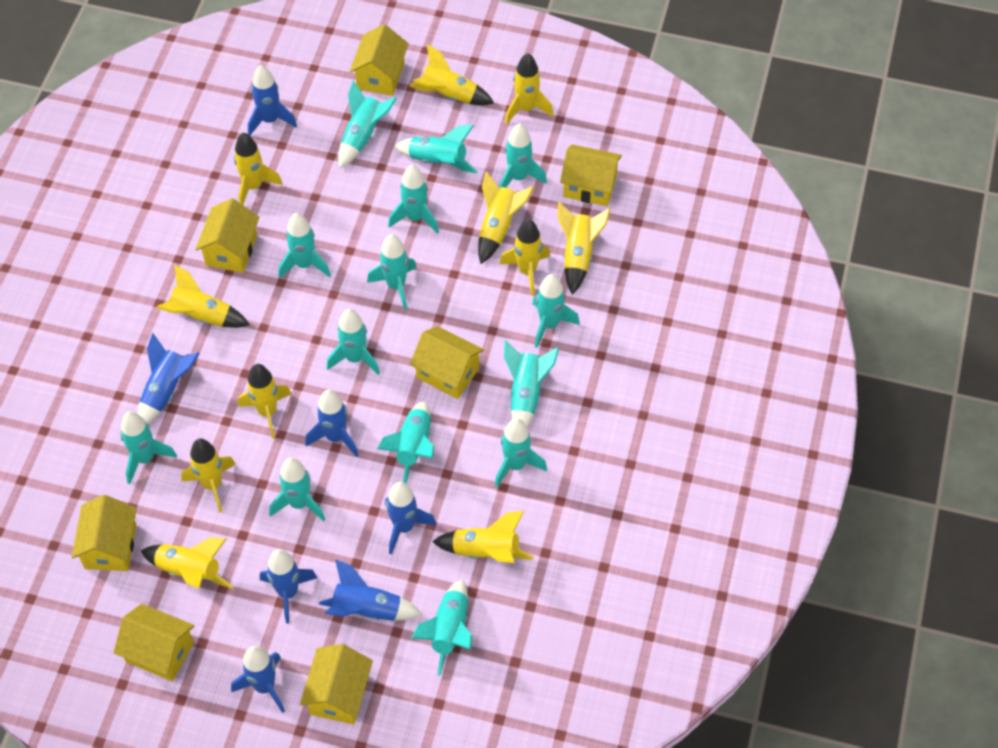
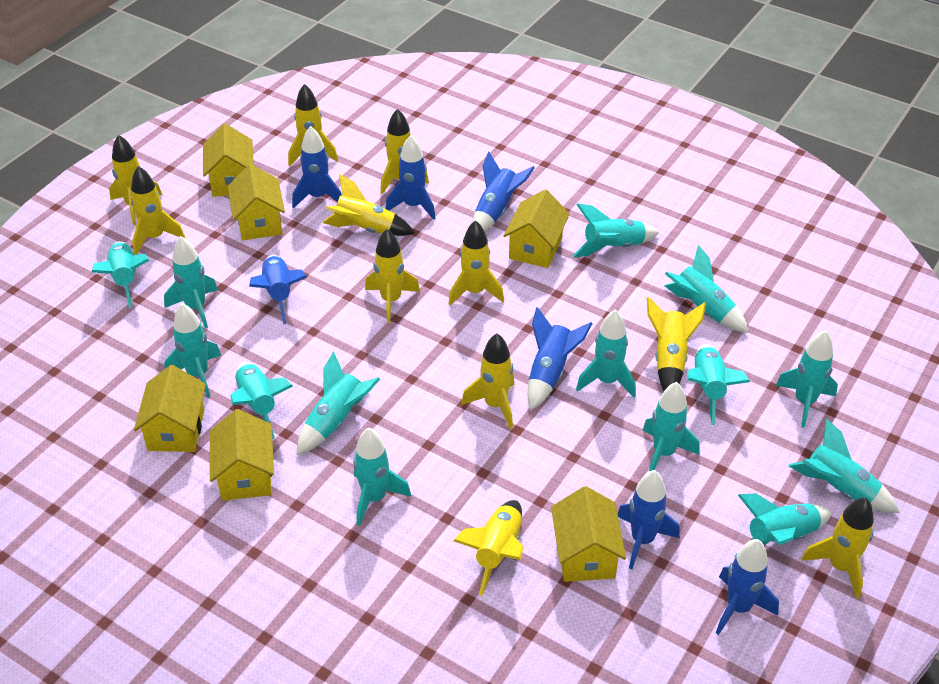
yellow house: [72,495,137,571] [113,604,194,681] [195,198,259,273] [300,644,373,725] [350,24,409,96] [410,326,484,399] [560,144,622,206] = 7 -> [134,365,206,452] [203,124,254,197] [210,409,274,501] [228,164,285,240] [504,189,570,268] [551,486,626,582] = 6

